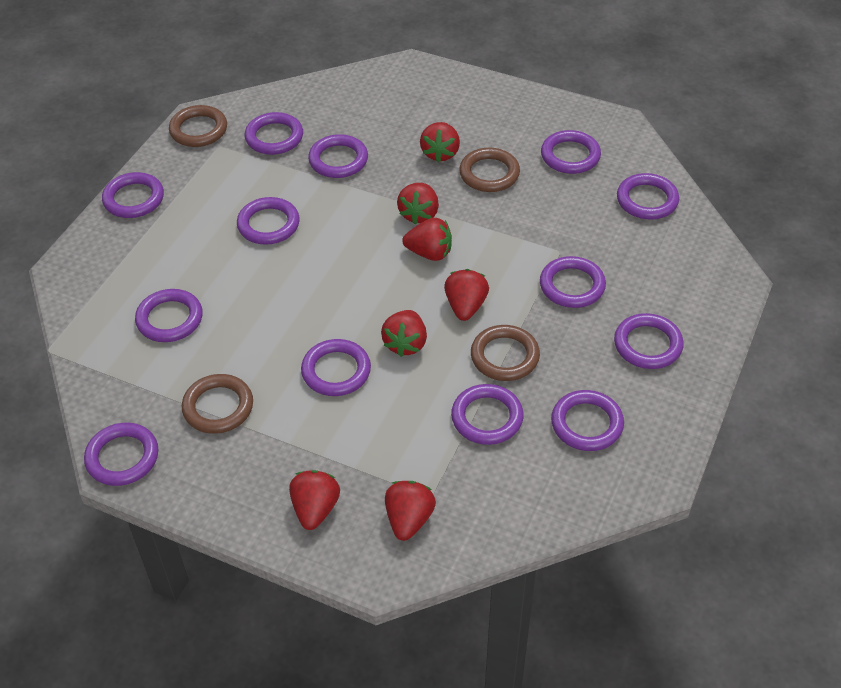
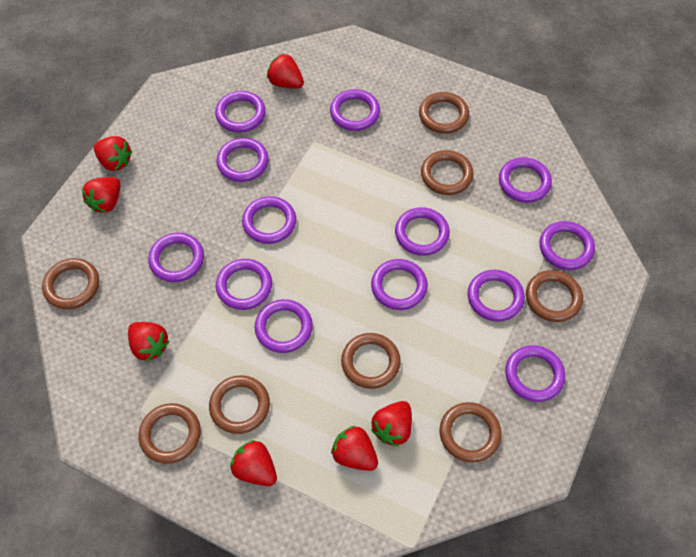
brown ring: [169,105,227,147] [182,374,253,434] [459,148,520,192] [471,325,540,381] = 4 -> [42,258,99,309] [139,403,201,464] [209,375,270,434] [341,333,401,389] [419,92,469,134] [421,150,474,195] [440,402,501,463] [526,270,583,322] = 8

